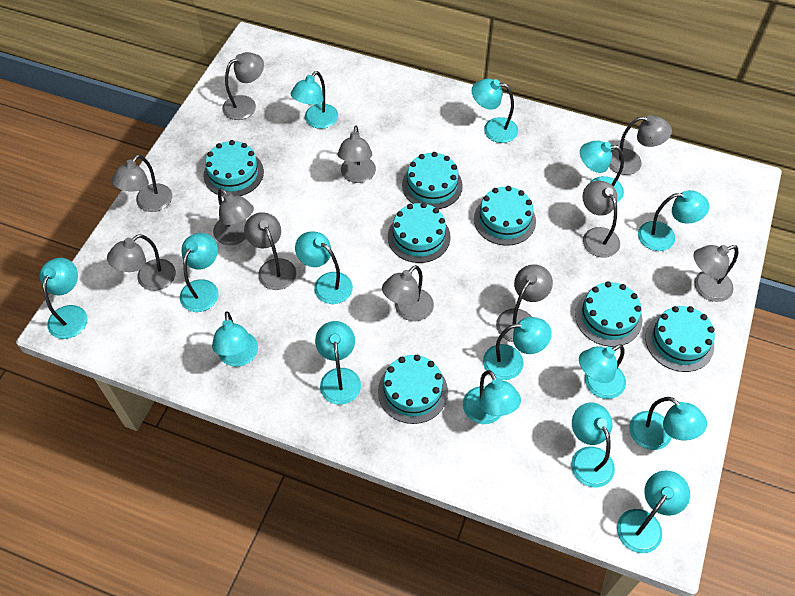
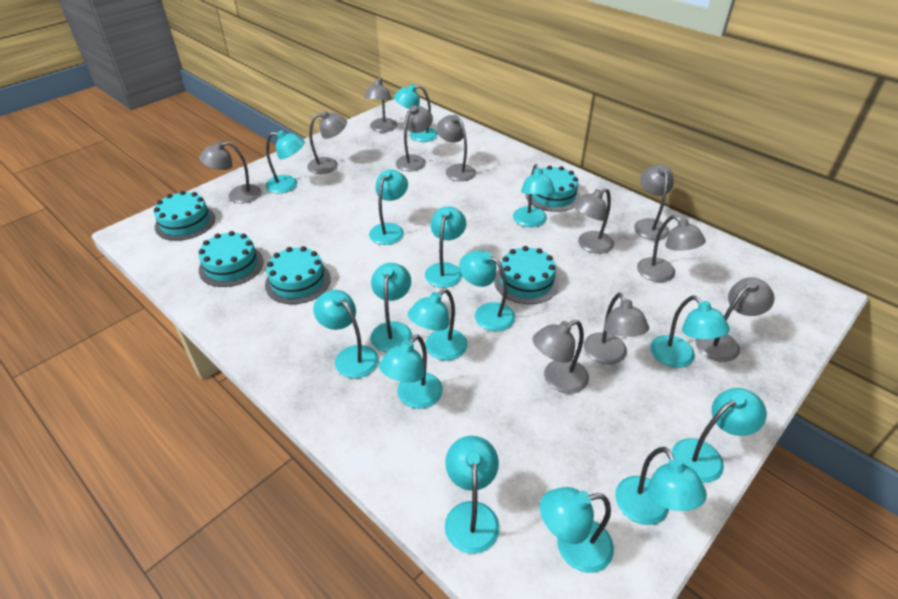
turquoise cake: [204,140,264,196] [378,354,448,424] [388,202,451,263] [402,152,463,209] [474,186,536,246] [575,281,642,347] [645,306,715,372] = 7 -> [154,191,215,241] [199,231,264,287] [265,246,331,304] [494,246,559,304] [525,165,581,212] = 5

